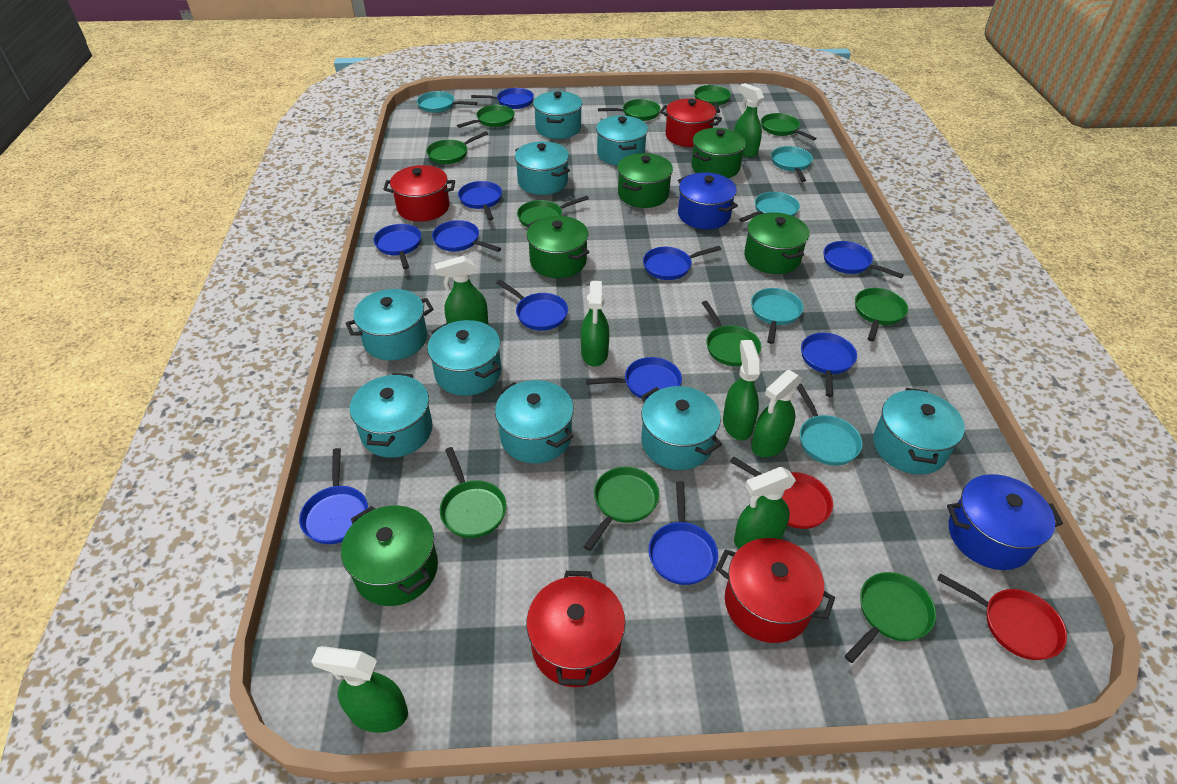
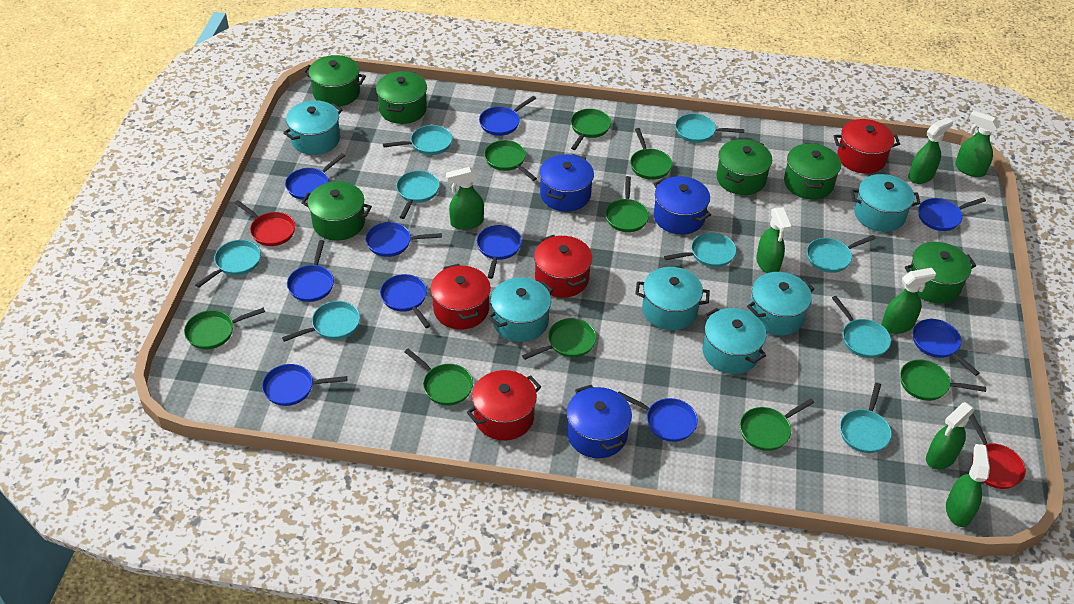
blue pan: [299,448,368,544] [373,224,421,269] [432,220,501,252] [458,181,502,220] [471,88,534,109] [496,280,568,331] [586,357,682,399] [643,246,721,280] [648,481,718,585] [801,333,857,397] [823,241,904,278] = 11 -> [262,364,347,406] [285,153,345,200] [287,240,334,302] [366,222,442,257] [380,274,431,328] [477,225,522,279] [479,96,536,136] [618,392,698,442] [913,319,980,376] [918,197,986,231] = 10
blue pot: [678,172,738,230] [947,474,1063,570] = 2 -> [539,154,594,212] [567,385,632,458] [654,176,711,235] = 3
green pan: [426,131,488,164] [440,447,507,538] [457,105,515,128] [517,196,589,227] [584,467,659,551] [598,99,661,121] [694,85,731,113] [702,301,761,366] [761,113,816,140] [845,572,936,663] [855,288,908,341] = 11 -> [184,307,265,349] [404,349,473,406] [484,140,537,181] [522,318,596,360] [571,109,611,150] [605,176,649,232] [630,128,672,180] [740,398,814,451] [900,360,986,401] = 9
green pot: [341,505,438,606] [527,216,589,278] [617,153,673,208] [691,128,746,178] [744,212,810,274] = 5 -> [301,181,372,241] [303,55,366,107] [376,71,427,124] [716,139,772,195] [784,143,841,200] [905,242,976,303] = 6
turquoise pan: [417,91,477,113] [739,192,800,222] [751,288,803,344] [771,146,813,182] [797,384,863,466] = 5 -> [195,240,261,288] [282,301,360,342] [383,125,452,155] [396,171,440,219] [664,232,736,267] [675,113,745,143] [807,235,876,273] [832,296,891,358] [840,383,892,453] = 9
turquoise pot: [345,289,434,360] [350,373,433,458] [427,320,501,396] [495,380,574,463] [515,141,570,195] [533,91,582,139] [596,115,648,166] [641,386,722,470] [873,388,965,475] = 9 -> [283,100,342,155] [488,277,553,342] [635,267,710,330] [703,308,766,374] [747,272,814,336] [851,174,921,232] = 6

